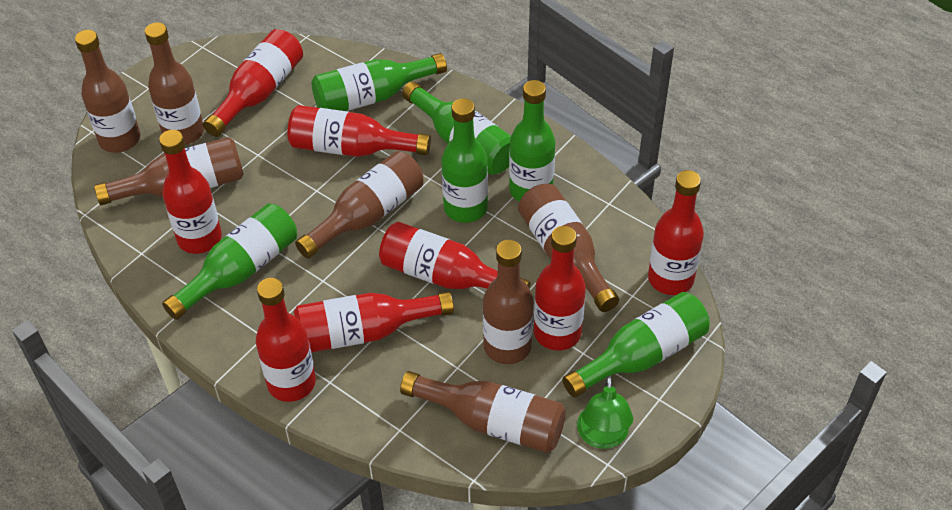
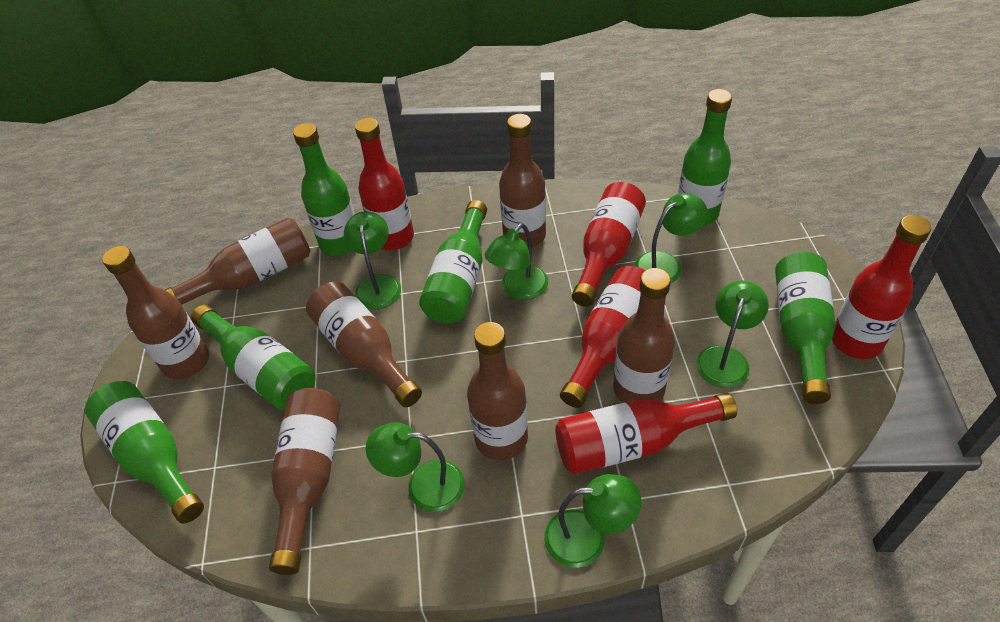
green lamp: [577,376,633,449] = 1 -> [344,212,401,310] [365,422,465,512] [484,223,548,300] [544,474,641,568] [635,193,708,284] [696,280,769,388] = 6
red bottle: [159,130,222,254] [203,29,303,137] [256,278,316,402] [287,105,431,157] [294,291,454,352] [379,222,530,289] [534,226,586,350] [648,170,704,295] = 8 -> [355,118,414,250] [555,393,737,474] [560,266,646,408] [572,182,646,307] [832,215,931,359] = 5

